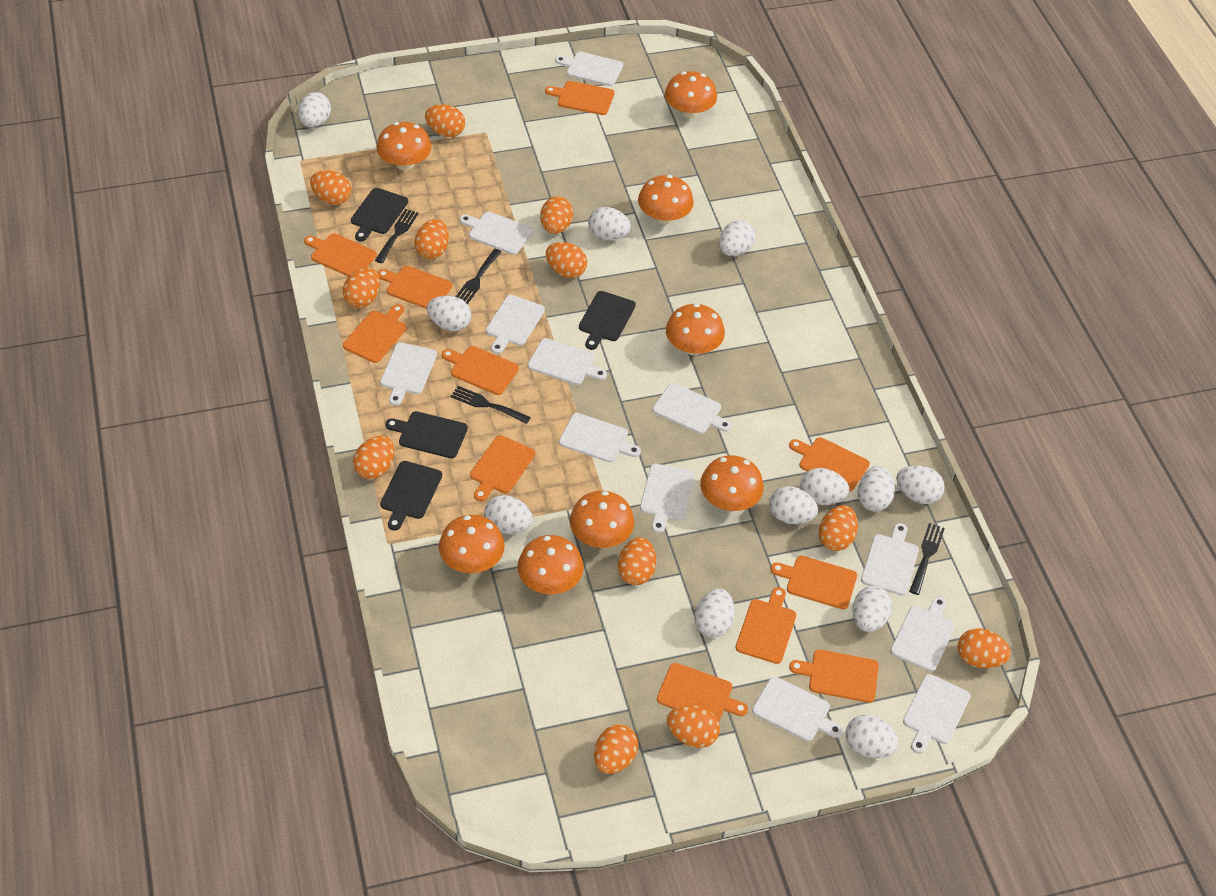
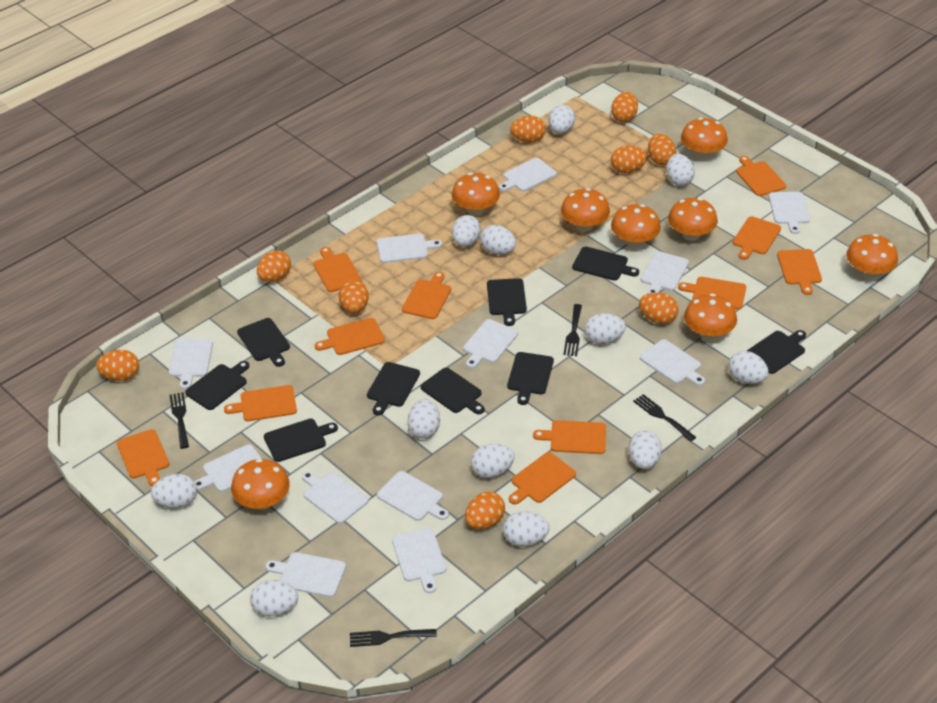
black cutting board: [351,188,408,242] [380,461,442,531] [385,411,468,458] [579,291,636,350] = 4 -> [185,361,249,410] [237,318,290,367] [264,419,338,462] [367,362,420,415] [421,368,485,414] [487,278,527,326] [507,352,554,405] [572,246,639,281] [747,330,806,374] = 9
orange egg: [310,170,351,205] [343,267,380,308] [353,436,394,479] [414,219,449,259] [425,104,465,137] [540,196,573,234] [546,242,587,278] [594,725,638,774] [618,537,656,585] [667,705,720,748] [818,505,858,551] [958,628,1011,668] = 12 -> [96,350,139,381] [257,250,291,282] [339,279,369,313] [465,492,505,529] [510,116,546,142] [611,92,638,122] [611,146,647,173] [639,293,679,324] [648,134,676,165] = 9

